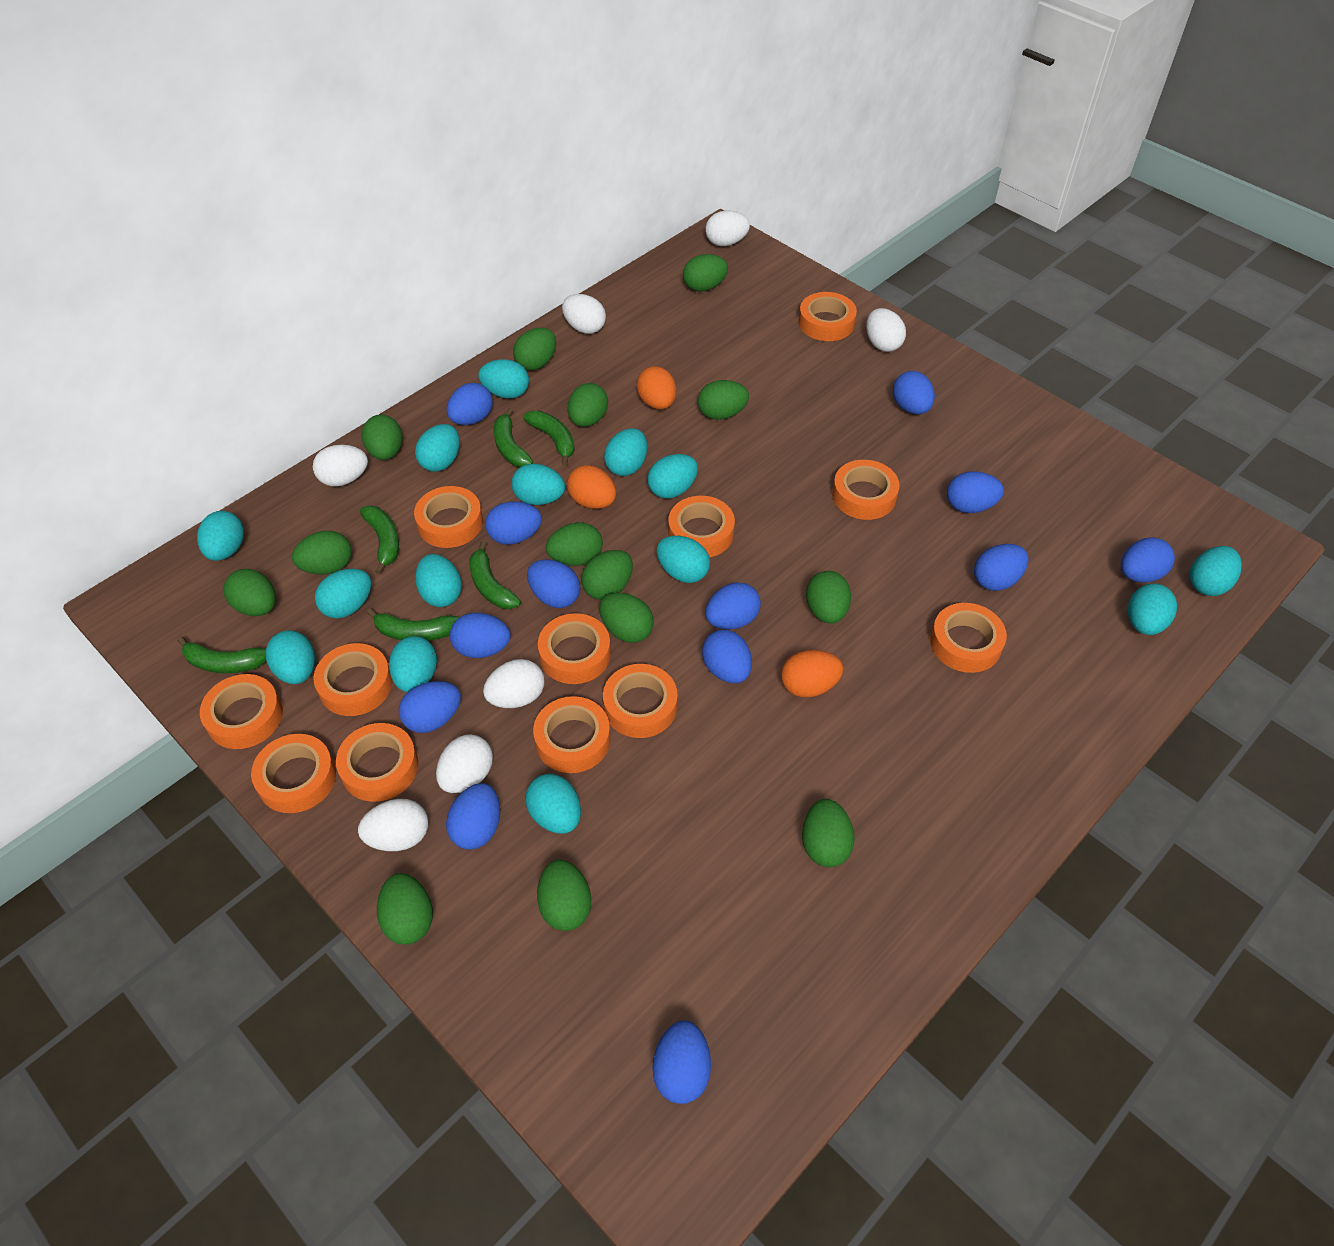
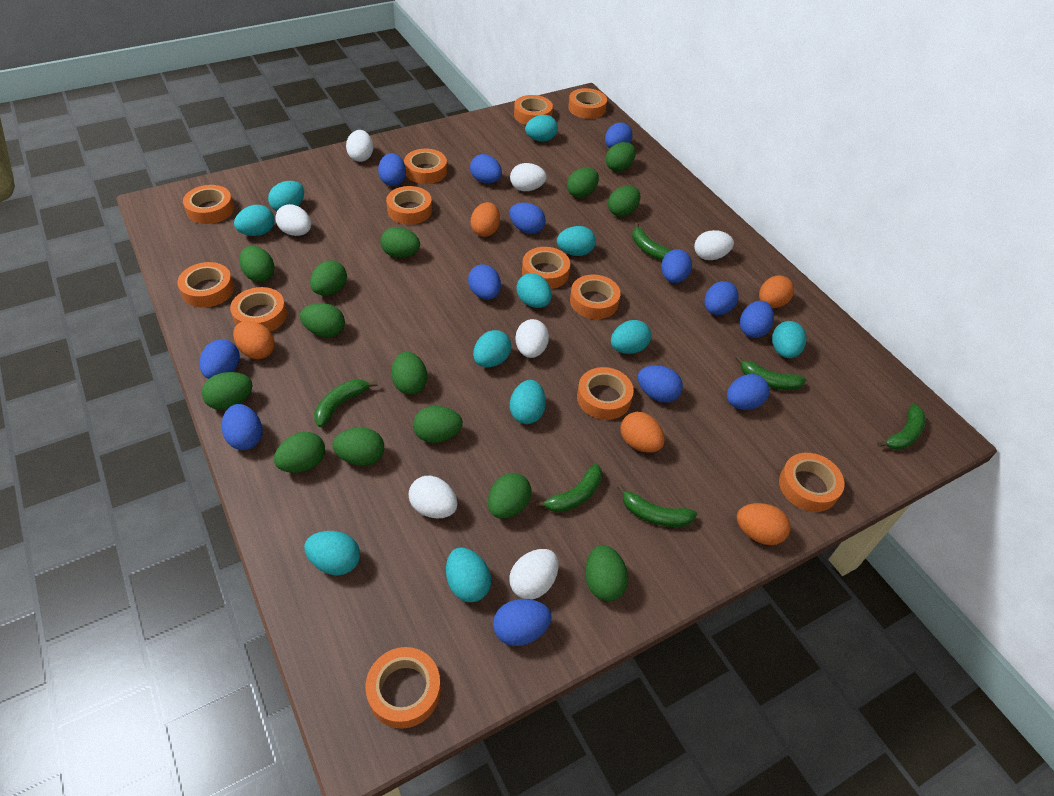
orange egg: [567,465,616,509] [637,366,676,409] [781,650,843,697] = 3 -> [233,321,275,359] [471,202,500,237] [621,412,665,453] [737,503,790,545] [759,275,794,308] = 5
turquoise egg: [197,511,244,561] [266,630,315,684] [315,568,371,619] [389,636,437,692] [415,424,460,472] [415,554,462,607] [478,360,529,398] [511,464,565,505] [525,774,581,834] [604,428,647,476] [647,454,698,499] [657,536,710,583] [1128,583,1177,635] [1190,546,1242,596] = 14 -> [234,205,274,236] [268,181,304,211] [304,531,360,576] [446,548,491,602] [473,330,511,367] [510,380,546,424] [516,273,552,308] [525,115,558,142] [557,226,596,256] [611,320,651,354] [772,321,806,358] = 11

